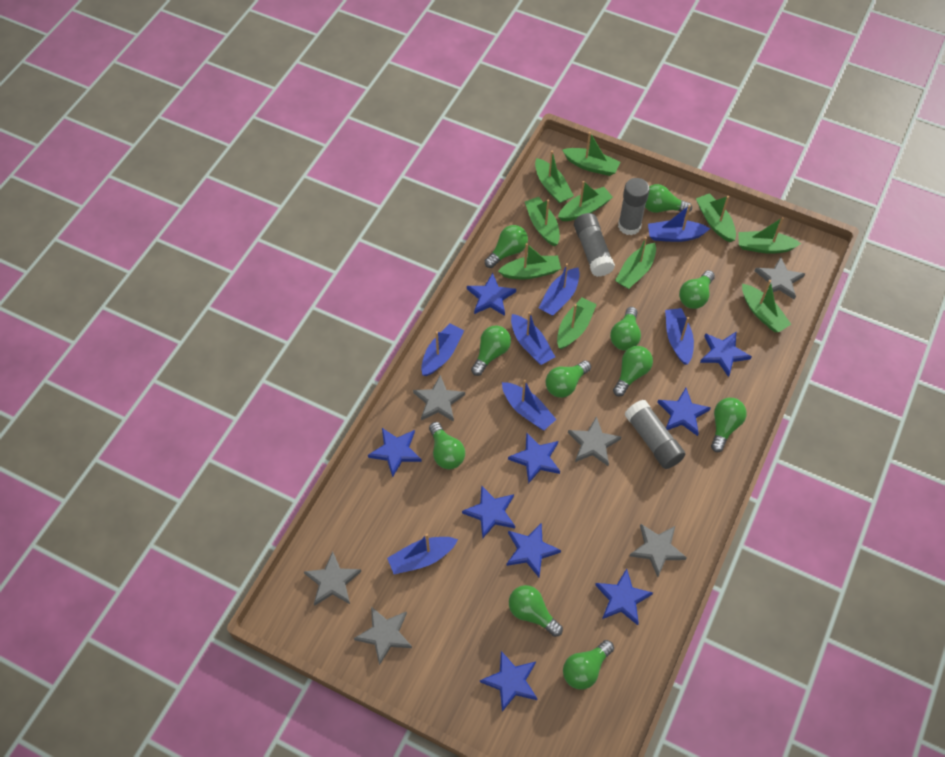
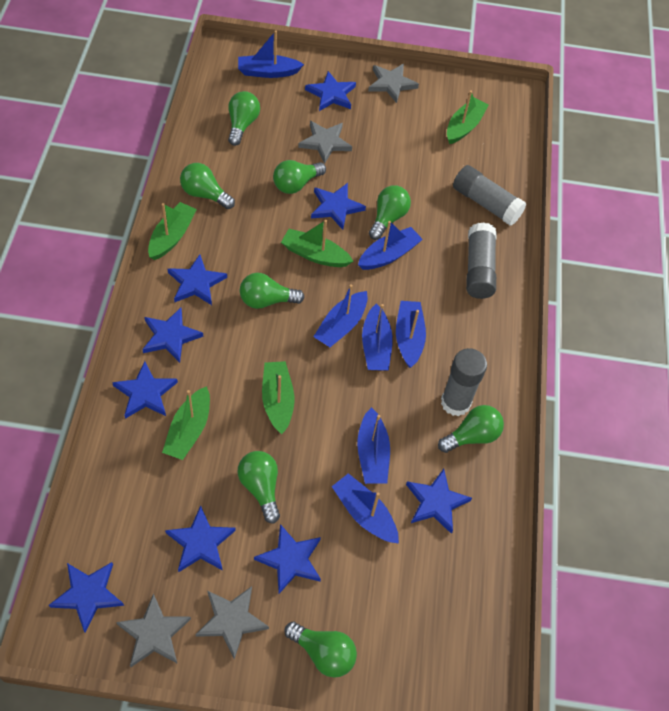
green boat: [498,243,561,279] [525,197,560,246] [535,151,574,203] [557,298,597,349] [558,181,613,221] [562,132,620,176] [615,237,656,289] [696,193,736,242] [738,217,801,254] [742,280,791,332] = 10 -> [148,202,197,260] [162,386,210,460] [262,361,294,434] [281,220,353,267] [447,90,489,144] = 5
green light bulb: [429,422,465,469] [471,325,511,376] [485,225,528,268] [509,585,563,637] [546,360,591,398] [563,640,614,690] [610,307,641,351] [613,346,653,396] [645,184,692,213] [679,270,715,309] [711,398,747,452] = 11 -> [180,163,235,209] [228,91,260,146] [238,451,280,524] [240,273,305,309] [273,160,326,194] [284,622,357,678] [369,185,411,240] [438,405,504,453] = 8
grey star: [304,551,361,606] [354,607,412,665] [413,375,465,422] [568,416,621,466] [630,524,687,577] [755,257,805,299] = 6 -> [116,593,191,667] [195,586,269,659] [298,121,352,164] [368,64,419,103] = 4

